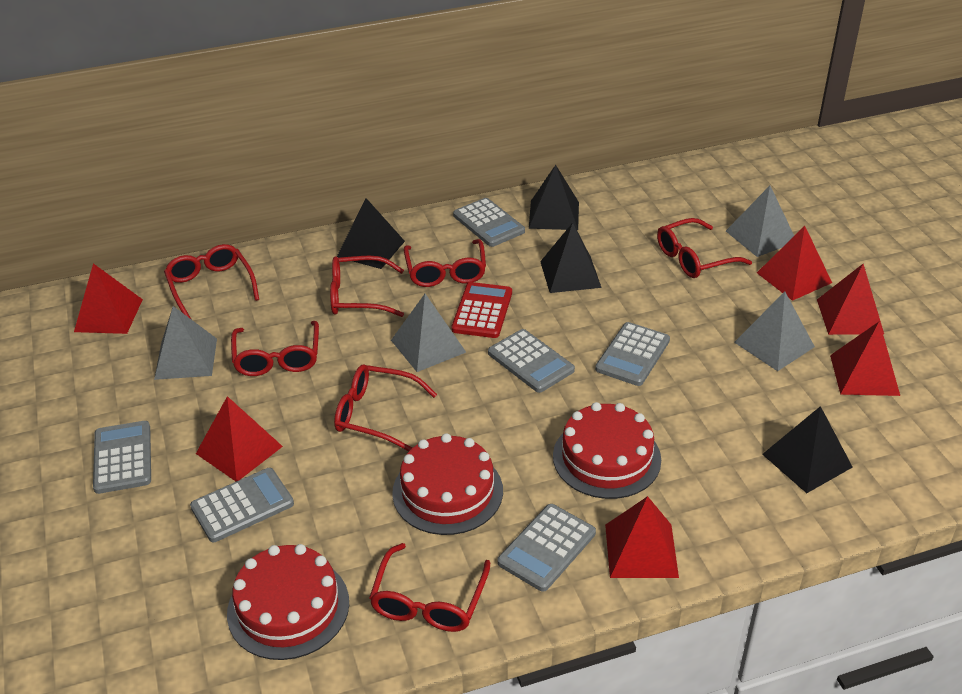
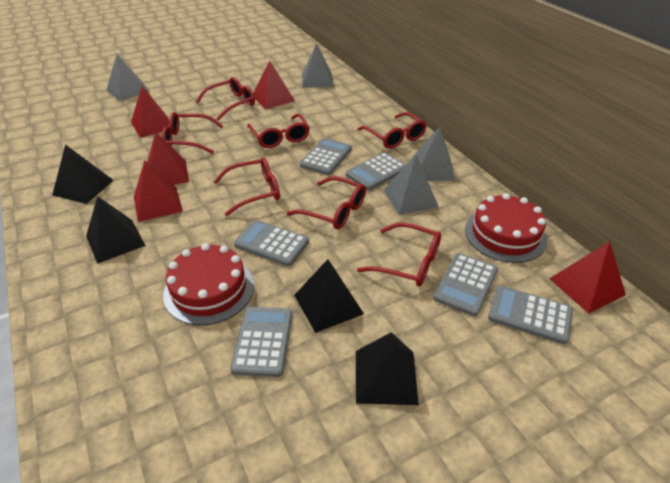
red cake: [227,544,349,660] [392,433,503,535] [553,402,661,499] = 3 -> [163,243,254,325] [465,193,547,263] = 2
red calculator: [451,282,512,338] = 1 -> none = 0
red pyramid: [74,263,143,334] [196,396,283,481] [605,496,679,578] [757,226,832,301] [817,264,884,335] [830,321,900,396] = 6 -> [131,86,169,138] [134,160,183,222] [147,132,189,185] [253,61,295,109] [549,241,626,314] = 5

